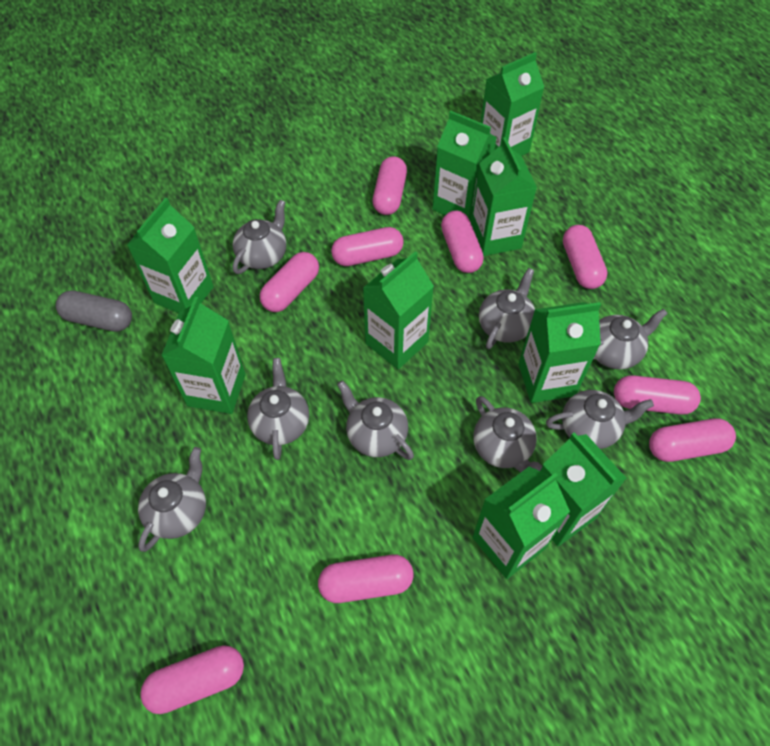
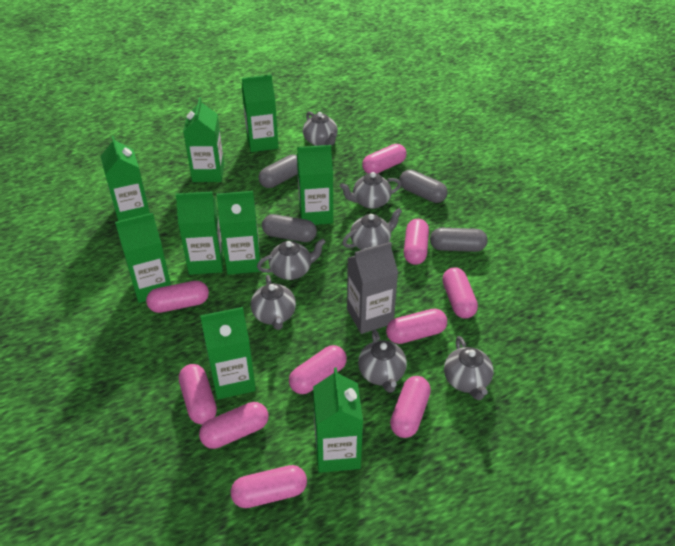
grey capsule: [56,290,132,332] = 1 -> [258,155,298,188] [262,214,317,242] [399,170,448,203] [430,228,488,252] = 4
grey carton: none = 0 -> [347,242,398,334] = 1
grey teapot: [138,447,206,552] [233,200,286,274] [247,358,309,460] [337,380,414,460] [473,396,542,472] [479,268,535,349] [546,390,654,449] [593,308,668,369] = 8 -> [251,275,296,330] [257,238,326,280] [303,112,338,146] [340,172,401,209] [342,208,402,250] [358,330,407,393] [444,336,494,400] = 7
pink capsule: [140,645,244,714] [260,252,319,312] [318,555,413,603] [331,227,404,266] [373,156,407,215] [441,211,484,273] [563,225,608,289] [614,375,701,415] [649,419,736,462] = 9 -> [146,281,209,313] [179,364,217,424] [199,402,269,449] [231,465,307,508] [289,345,347,394] [362,144,406,174] [386,309,447,344] [390,376,431,438] [404,219,429,265] [442,267,478,319] = 10

